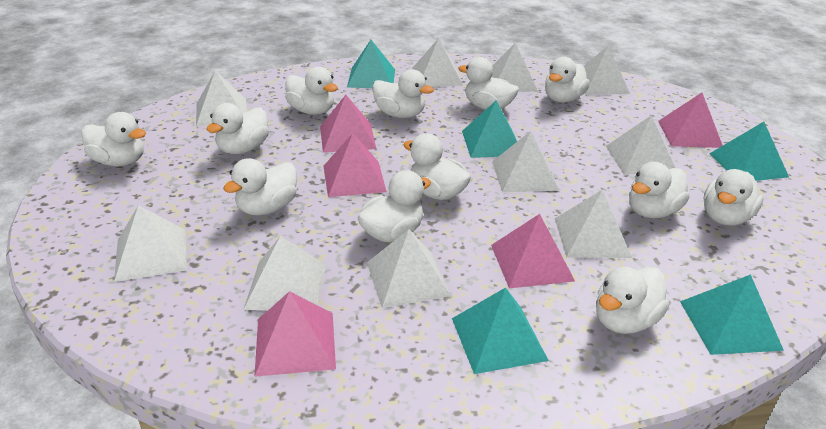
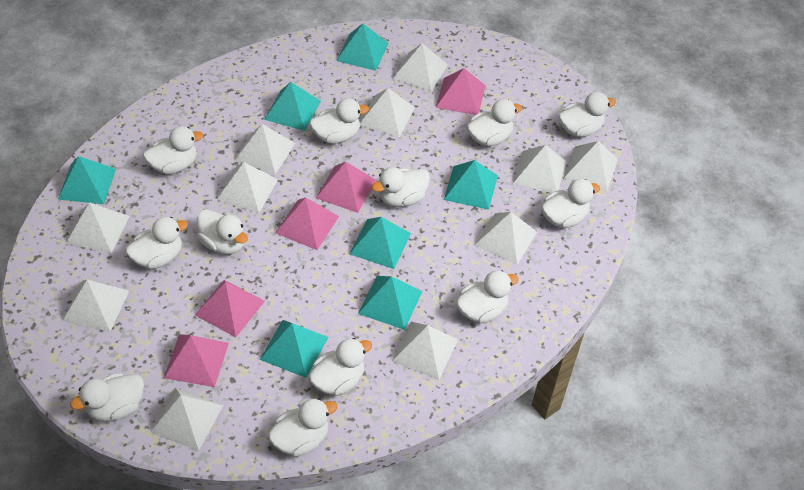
turquoise pyramid: [347,40,395,88] [452,288,549,374] [462,100,517,158] [680,274,784,355] [709,122,789,181] = 5 -> [58,156,116,204] [260,320,328,378] [264,82,321,131] [336,23,389,71] [349,217,411,269] [358,276,422,330] [444,160,498,210] = 7
white pyramid: [114,205,187,282] [196,71,247,126] [243,236,326,311] [367,229,451,308] [412,38,463,87] [492,43,538,92] [492,131,559,192] [555,190,632,258] [584,45,630,95] [606,115,675,175] = 10 -> [63,280,129,332] [66,202,130,253] [150,388,223,451] [217,162,278,213] [235,124,295,174] [360,88,415,137] [392,322,458,380] [393,43,448,92] [475,212,537,265] [513,145,566,193] [564,141,618,191] = 11

